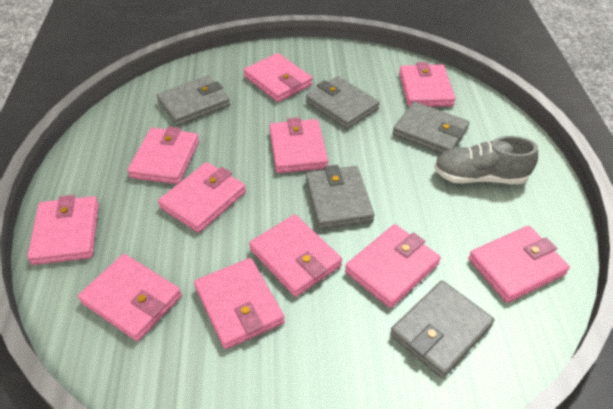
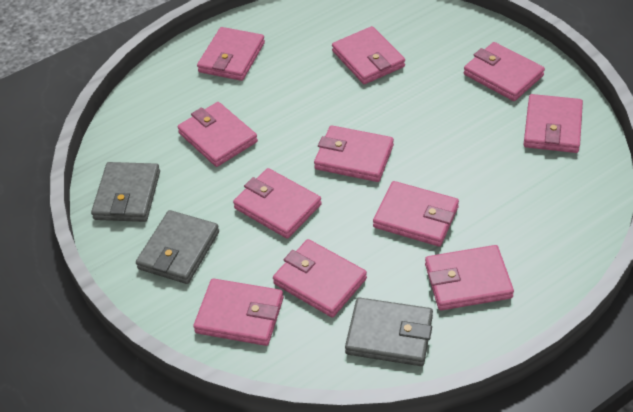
grey shoe: [434,136,538,184] = 1 -> none = 0
grey wallet: [156,76,230,126] [306,76,380,129] [306,165,375,230] [390,280,494,379] [393,102,470,154] = 5 -> [91,162,160,222] [136,210,219,284] [345,297,433,366] = 3

